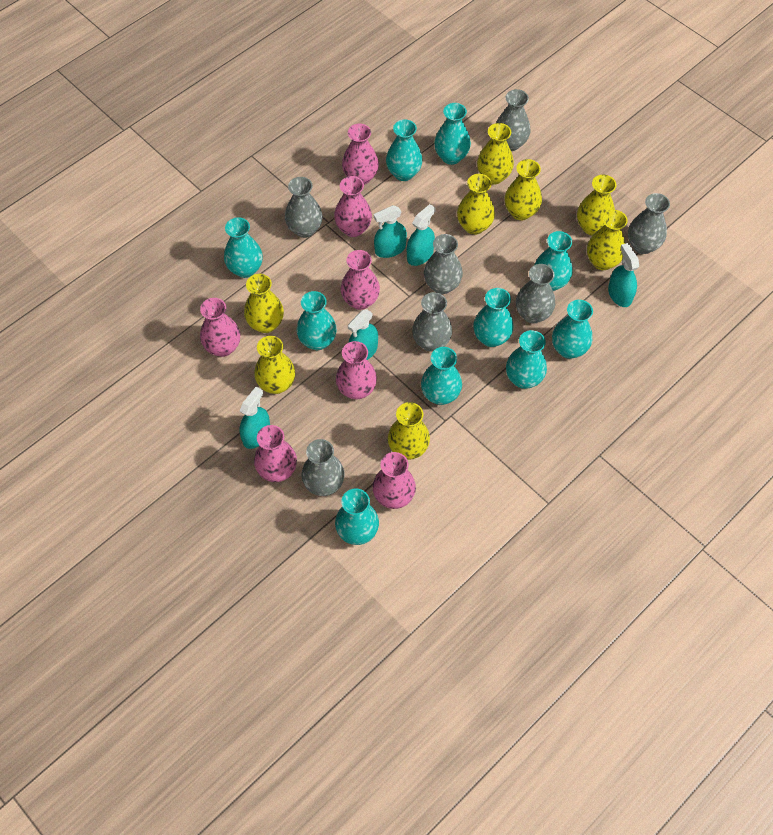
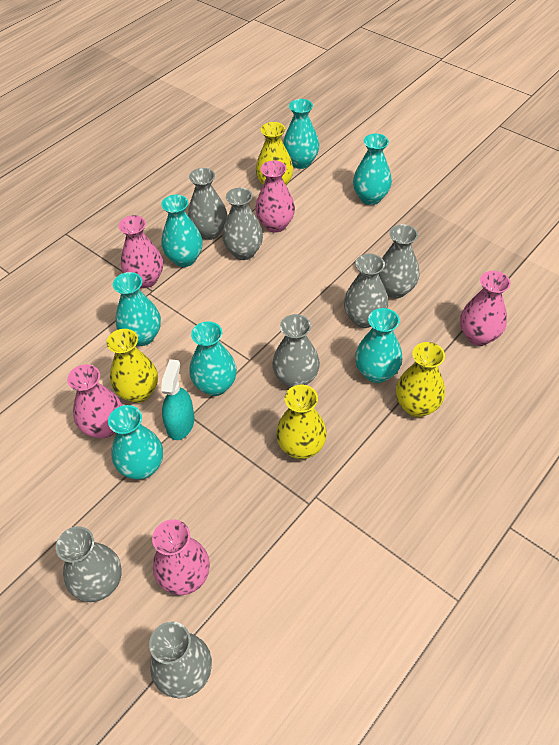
pink vase: [200,298,240,357] [254,425,297,482] [334,176,372,237] [336,341,377,399] [341,250,380,310] [342,124,379,185] [373,452,416,509] = 7 -> [67,364,122,439] [118,215,163,288] [152,519,210,595] [255,160,295,233] [460,271,511,346] = 5
turquoise spray bottle: [240,387,270,449] [348,310,378,360] [374,205,407,258] [407,204,436,266] [608,243,639,307] = 5 -> [161,359,194,440] = 1
turquoise vase: [224,217,263,278] [297,291,337,350] [335,489,379,545] [386,119,423,181] [421,347,462,405] [434,103,471,165] [473,288,514,347] [506,330,547,389] [534,231,573,291] [552,300,593,359] = 10 -> [108,405,163,479] [113,272,161,346] [161,194,203,267] [189,321,237,396] [283,99,319,169] [353,134,392,205] [355,308,402,383] = 7
yellow vase: [244,274,284,333] [254,336,295,394] [388,402,430,460] [457,174,495,235] [477,123,514,185] [504,159,542,221] [577,174,616,236] [587,210,628,270] = 8 -> [106,329,158,403] [256,122,293,185] [276,385,327,459] [396,342,445,417] = 4

